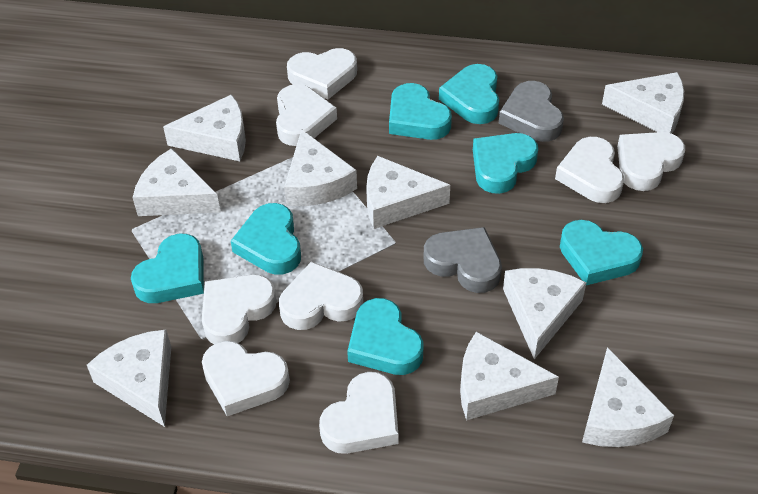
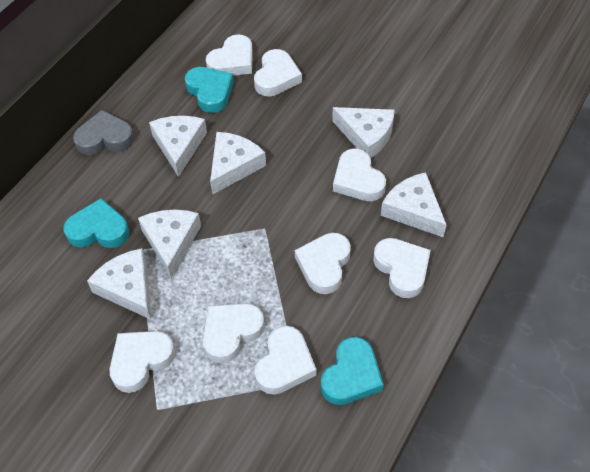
grey heart: [424,227,502,293] [499,81,564,142] = 2 -> [73,110,134,155] = 1
turquoise heart: [131,234,204,303] [231,203,301,275] [347,298,424,375] [389,83,452,140] [439,64,499,124] [473,133,538,194] [560,220,643,285] = 7 -> [64,198,129,248] [185,67,234,113] [321,337,384,405] = 3
white cheese: [87,330,171,427] [133,148,221,216] [163,94,246,161] [284,129,357,206] [366,156,450,229] [460,332,559,420] [503,268,587,359] [582,347,674,447] [602,72,684,134] = 9 -> [87,248,151,319] [138,209,201,279] [149,116,207,177] [210,132,266,195] [332,107,395,158] [381,172,446,238] = 6

